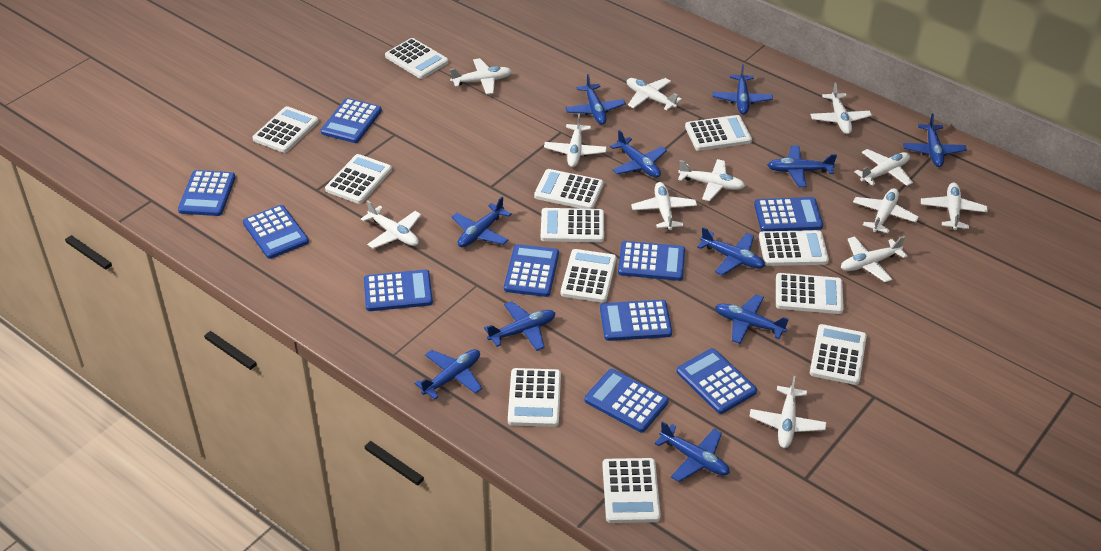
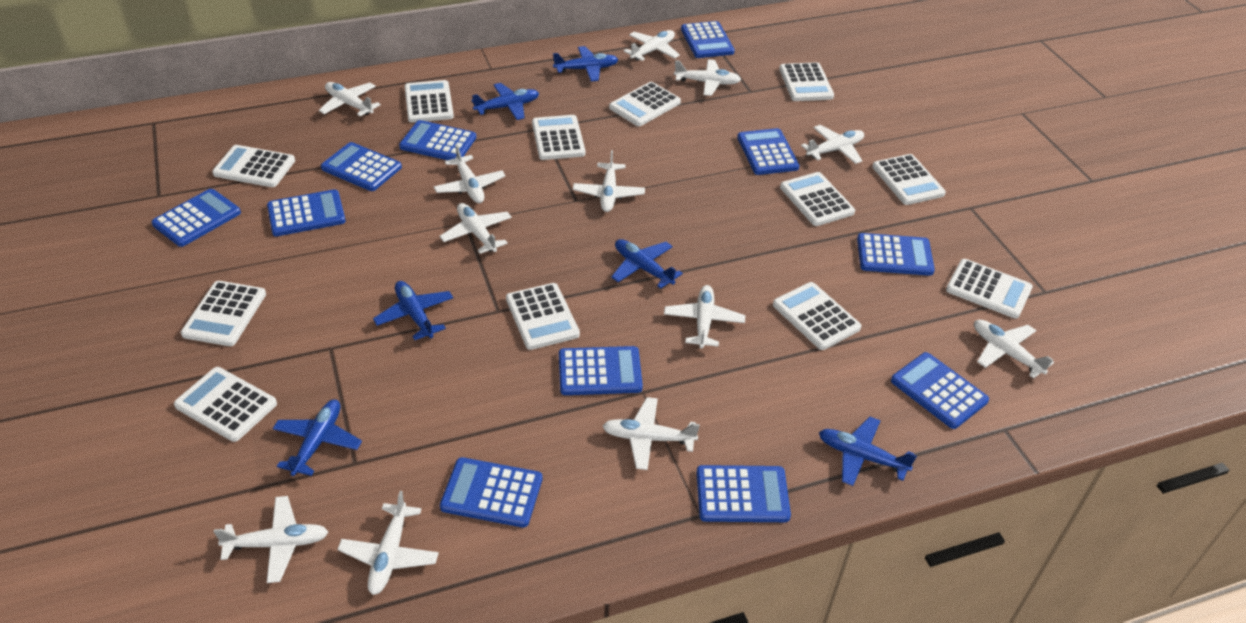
blue calculator: [178,170,236,216] [243,205,309,259] [321,98,382,143] [364,270,433,311] [504,244,559,297] [585,369,669,432] [600,300,672,341] [618,241,685,281] [677,348,757,414] [754,197,823,231] = 10 -> [152,189,241,247] [267,189,346,236] [321,142,402,191] [399,120,476,160] [440,457,542,527] [559,346,643,395] [681,21,735,58] [696,465,791,522] [737,128,800,175] [857,233,935,276] [891,352,989,429] = 11
blue plane: [414,349,482,400] [451,196,512,247] [484,301,555,351] [565,74,626,125] [610,130,667,178] [654,421,730,482] [697,227,765,276] [713,64,773,114] [715,294,789,344] [768,146,837,187] [903,113,967,167] = 11 -> [273,399,362,476] [373,281,453,340] [471,83,539,120] [553,46,619,82] [611,239,683,289] [819,417,917,486] = 6

